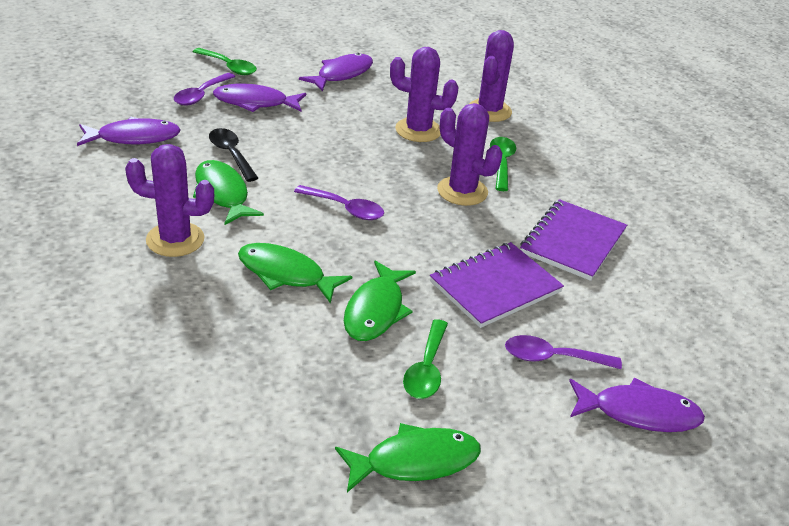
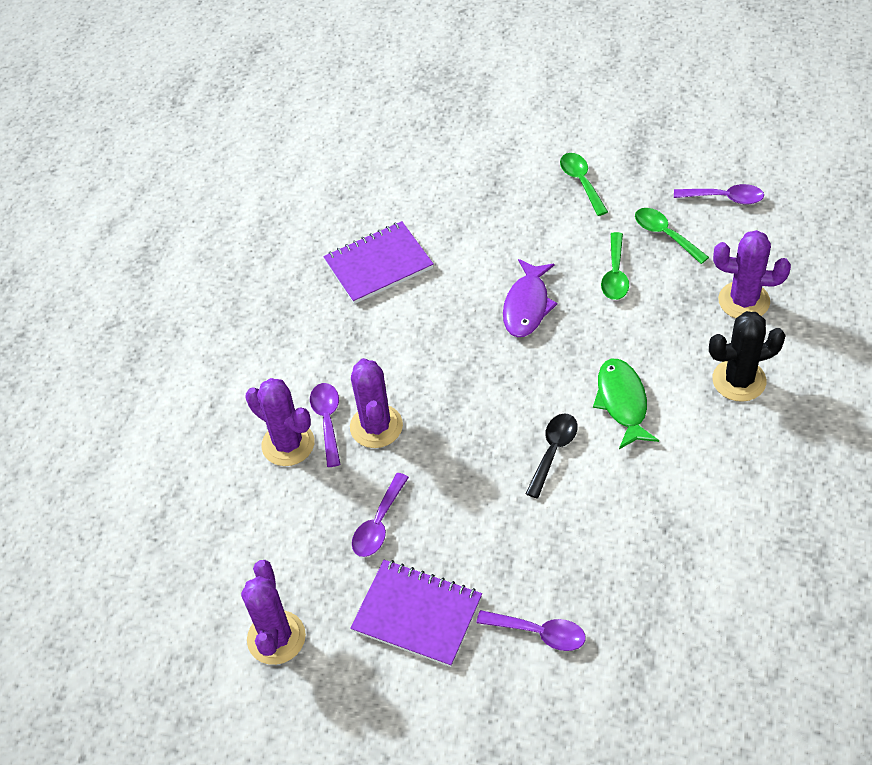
black cactus: none = 0 -> [709,311,786,402] = 1
green fish: [193,160,264,225] [238,243,352,304] [335,423,481,492] [344,260,416,341] = 4 -> [593,359,659,449] = 1
purple fish: [77,117,180,146] [213,83,306,112] [299,53,373,92] [569,378,705,432] = 4 -> [503,259,558,337] = 1
purple spoon: [174,73,236,105] [294,185,384,220] [505,335,622,369] = 3 -> [310,383,341,467] [352,473,409,557] [477,610,586,651] [674,184,764,204] = 4

